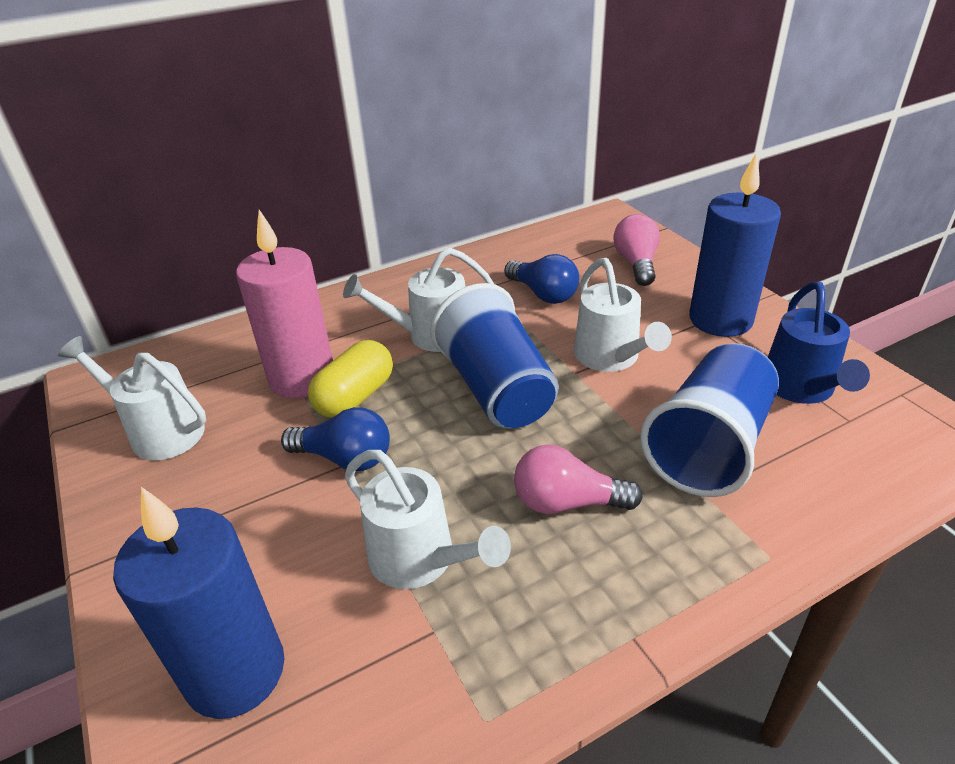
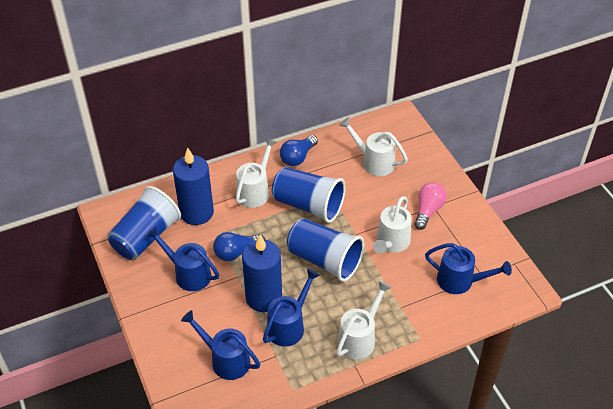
blue cup: [430,283,559,428] [640,343,779,497] = 2 -> [108,186,181,260] [272,167,346,223] [287,218,364,282] = 3
blue watering can: [768,282,870,404] = 1 -> [146,227,219,291] [181,310,260,380] [263,269,320,347] [425,243,512,294] = 4
pink candle: [236,210,333,398] = 1 -> none = 0
pink light bulb: [514,445,643,514] [613,214,660,286] = 2 -> [414,182,447,230] = 1
yellow capsule: [308,340,393,418] = 1 -> none = 0

